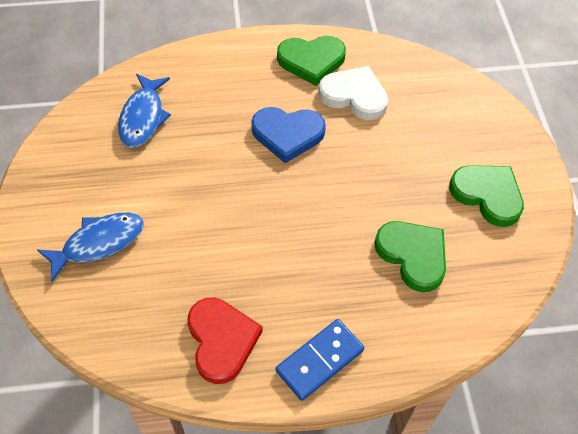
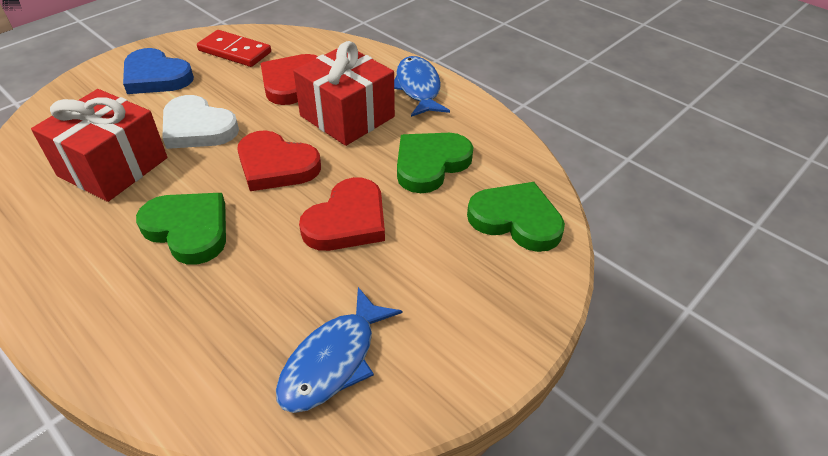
blue domino: [276,319,364,401] = 1 -> none = 0
red domino: none = 0 -> [197,30,271,67] = 1
red gift: none = 0 -> [31,89,167,202] [293,41,395,146] = 2
red heart: [187,297,263,384] = 1 -> [237,130,321,191] [261,54,318,105] [299,177,385,251] = 3

